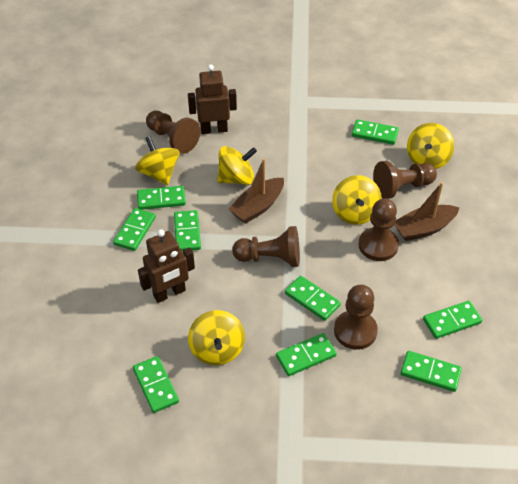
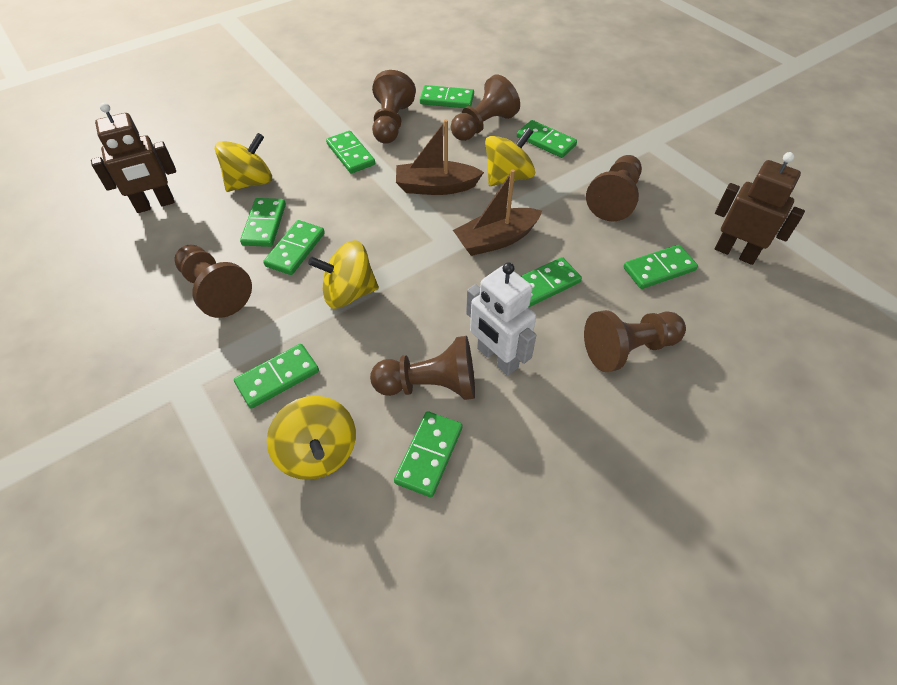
brown pawn: [146,110,200,154] [232,226,300,267] [334,285,378,350] [359,199,399,261] [373,161,437,199] = 5 -> [174,245,252,318] [370,336,475,400] [372,70,416,144] [451,75,520,141] [584,310,686,372] [586,155,642,222] = 6
white robot: none = 0 -> [466,262,536,376] = 1
yellow spinning top: [135,136,179,185] [188,310,245,365] [217,146,257,185] [332,175,382,225] [407,123,454,169] = 5 -> [215,133,272,192] [267,396,356,480] [308,240,379,309] [485,128,535,186] = 4

